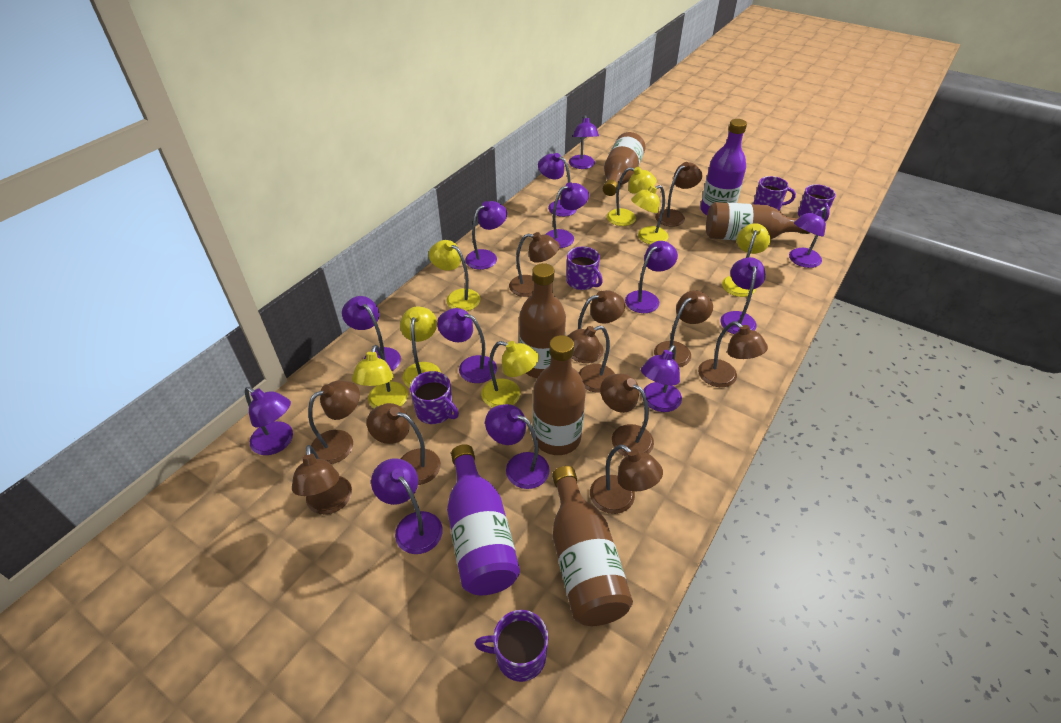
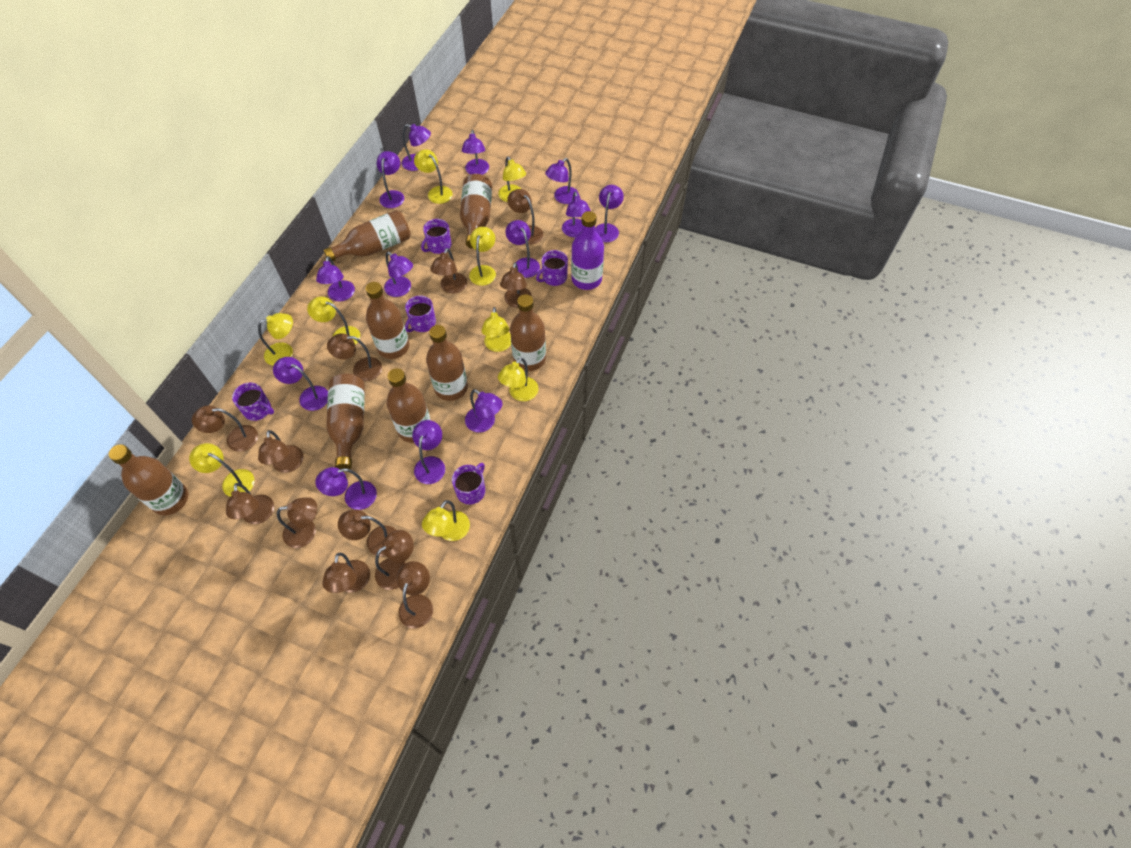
brown bottle: [519,263,566,378] [533,335,586,455] [552,466,633,626] [603,132,646,196] [706,202,810,240] = 5 -> [109,444,188,515] [323,210,411,261] [326,374,365,469] [366,282,409,359] [386,368,430,443] [426,325,468,401] [460,174,492,249] [510,294,546,371] = 8
brown lamp: [292,445,352,515] [308,381,360,464] [367,403,441,485] [509,232,560,297] [568,326,615,393] [572,290,626,363] [590,444,663,514] [600,374,654,456] [654,290,713,367] [655,162,702,227] [698,321,768,387] = 11 -> [192,405,258,452] [226,483,274,524] [258,430,303,473] [277,497,317,548] [322,553,370,593] [327,333,382,381] [338,509,396,557] [375,530,414,590] [397,561,433,628] [430,248,467,294] [500,262,532,308] [507,189,543,245] = 12
purple bottle: [447,444,520,595] [700,119,747,216] = 2 -> [571,211,604,290] = 1
yellow lamp: [352,345,408,408] [400,307,441,388] [429,240,480,311] [481,341,539,407] [607,167,657,226] [631,185,668,244] [722,223,770,297] = 7 -> [189,443,255,497] [258,313,293,366] [307,297,360,345] [414,149,453,204] [422,500,470,541] [469,227,496,286] [481,307,511,352] [498,156,526,202] [498,357,539,401] = 9

